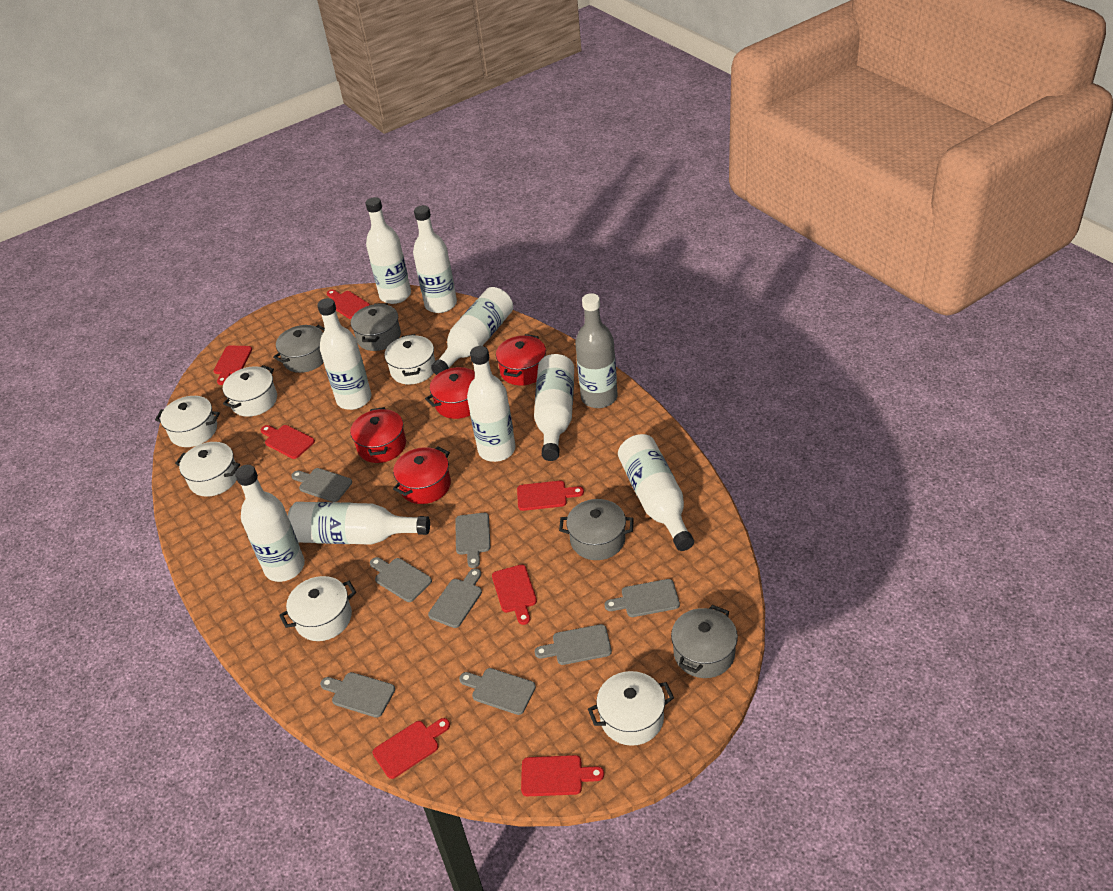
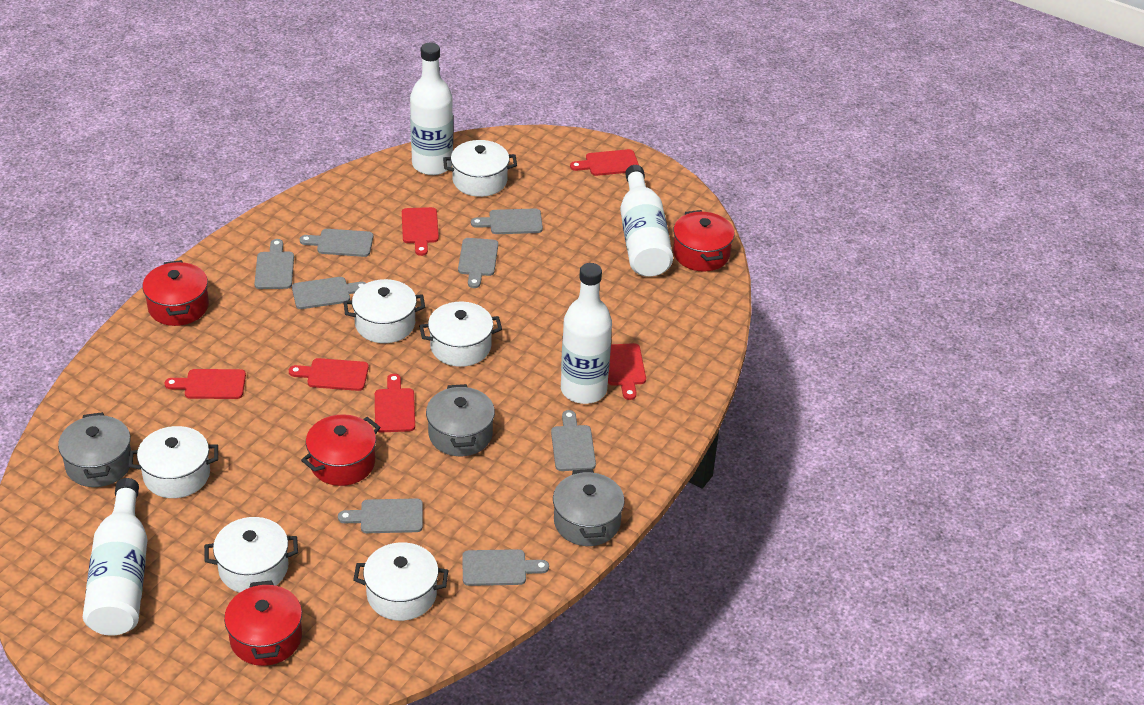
grey bottle: [575,293,618,408] = 1 -> none = 0
grey pot: [273,325,325,373] [351,303,401,351] [559,499,634,560] [671,605,738,678] = 4 -> [58,412,131,487] [426,384,495,456] [553,469,625,546] = 3
red cutting board: [214,346,252,385] [261,425,315,459] [327,290,370,319] [373,718,450,779] [492,564,537,625] [517,481,584,511] [521,755,604,796] = 7 -> [164,369,246,399] [289,358,369,391] [375,374,415,432] [402,207,439,256] [570,149,639,176] [608,343,646,400] = 6
white bottle: [235,465,305,582] [288,502,430,545] [317,298,371,410] [366,197,411,304] [413,205,457,313] [431,287,513,375] [467,346,516,462] [534,354,574,461] [618,434,694,551] = 9 -> [83,478,148,636] [410,43,453,175] [561,263,612,404] [620,165,673,277] = 4

